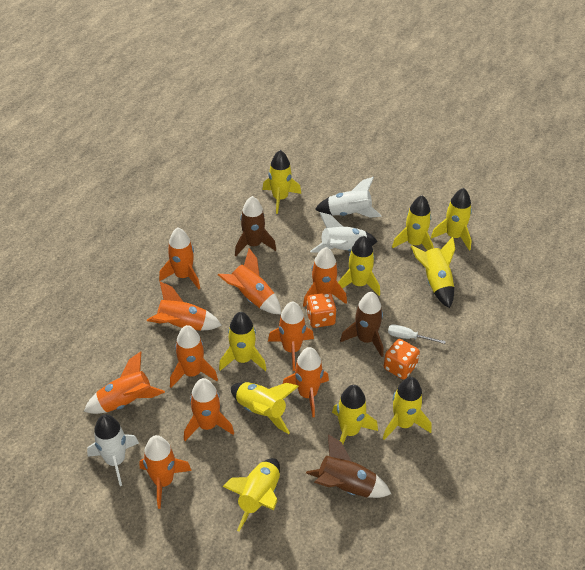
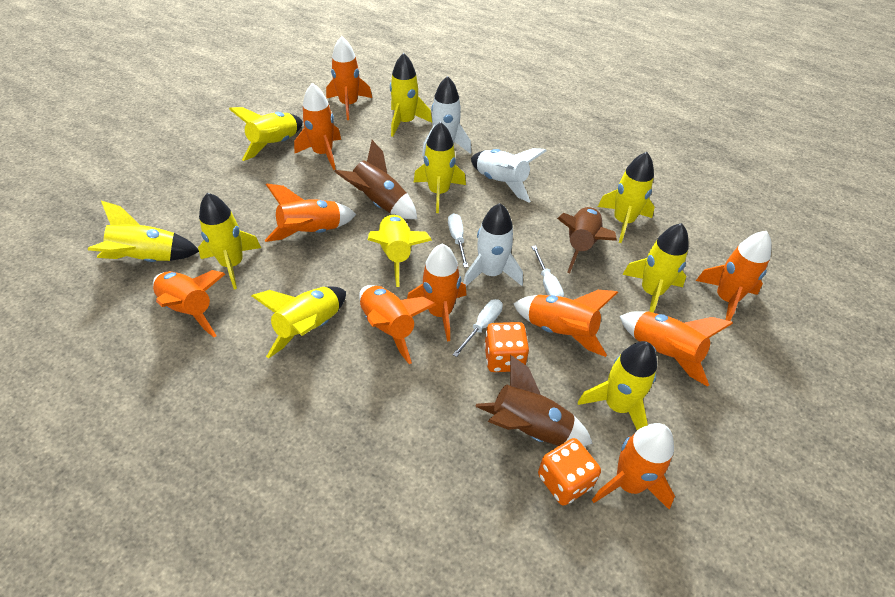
white screwdriver: [388,324,446,344] = 1 -> [448,213,468,268] [453,299,503,357] [531,245,564,297] = 3

